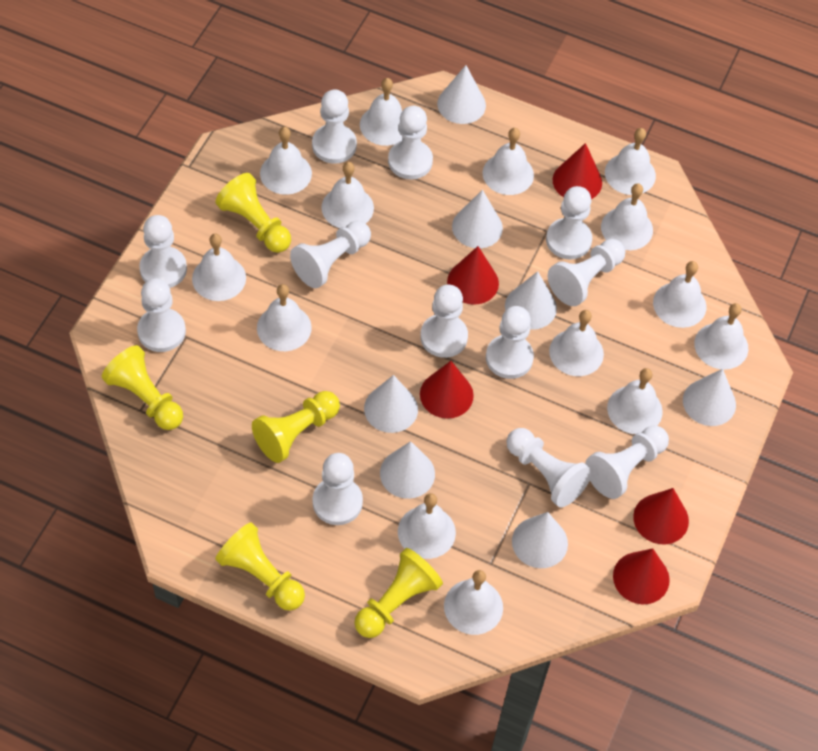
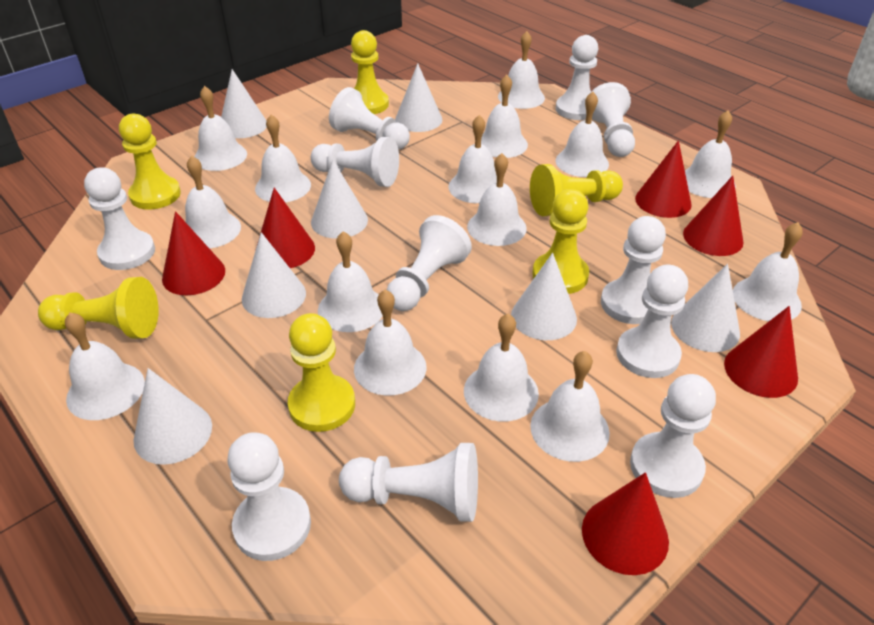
red cone: [420,361,474,419] [447,246,499,305] [553,143,602,199] [613,548,670,604] [633,488,689,544] = 5 -> [162,211,225,295] [255,188,315,268] [582,472,669,575] [635,140,692,218] [683,176,744,256] [724,306,798,398] = 6
white bell: [192,234,246,301] [257,284,312,351] [260,127,312,195] [321,162,374,228] [360,78,403,146] [398,493,456,559] [444,570,503,635] [483,128,534,195] [549,310,604,376] [601,183,653,250] [605,128,656,195] [607,368,663,434] [653,261,706,328] [694,303,748,370] = 14 -> [65,312,145,420] [185,155,241,249] [194,86,247,171] [255,115,311,202] [318,231,383,332] [354,289,427,396] [448,115,497,203] [464,314,539,422] [467,153,527,246] [481,75,528,158] [498,31,545,109] [530,351,610,462] [556,92,609,177] [685,110,736,198] [733,222,803,321] = 15
white pawn: [137,278,186,352] [139,215,187,288] [290,221,371,288] [312,89,357,164] [312,453,363,525] [388,106,433,179] [420,284,468,358] [486,306,534,379] [506,428,592,507] [546,186,592,260] [548,239,625,306] [585,426,669,499] = 12 -> [84,168,155,270] [227,432,311,561] [311,137,399,187] [329,87,410,150] [339,443,478,522] [387,215,472,311] [556,35,598,120] [591,82,635,157] [601,216,666,324] [616,264,688,378] [630,374,716,498] = 11
yellow pawn: [102,345,183,430] [215,173,291,253] [215,522,305,611] [252,391,340,463] [354,548,443,638] = 5 -> [38,277,159,339] [119,114,181,210] [288,313,355,432] [351,30,389,114] [530,164,623,216] [532,189,589,294] = 6

